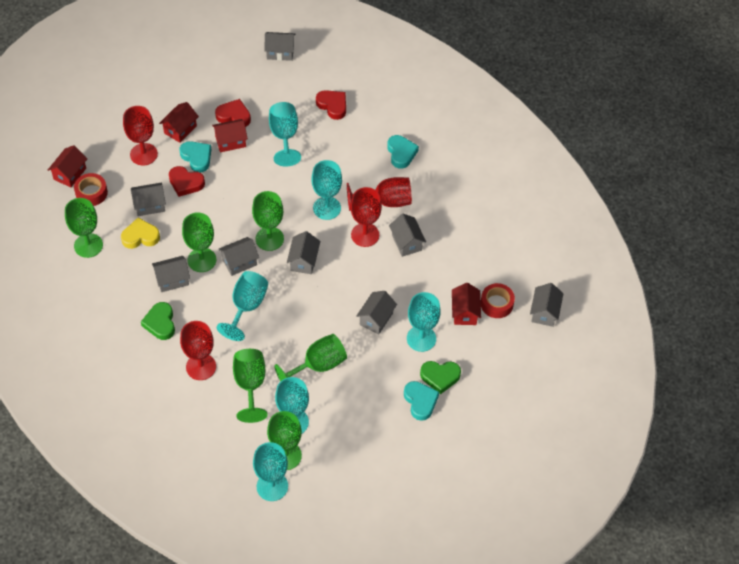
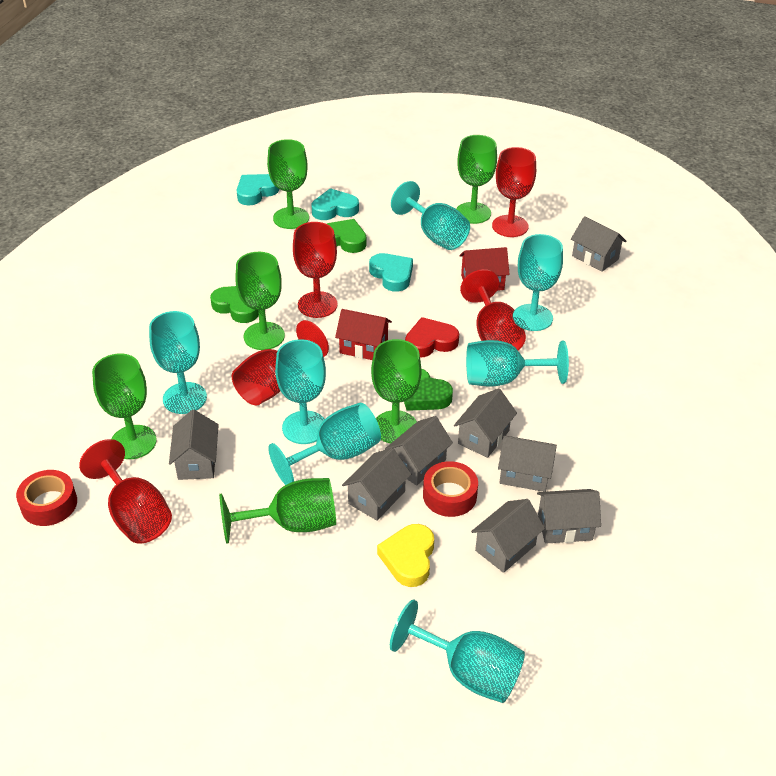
green heart: [141,302,175,340] [420,361,461,394] = 2 -> [210,286,259,323] [327,219,367,253] [404,369,453,411] = 3
red goblet: [123,106,158,165] [180,321,216,380] [347,177,412,211] [351,187,382,247] = 4 -> [79,439,172,544] [232,320,329,405] [293,222,338,318] [460,269,526,351] [492,147,536,237] = 5
red heart: [169,166,205,197] [215,99,251,127] [316,90,346,120] = 3 -> [405,317,459,358] = 1
red house: [48,145,87,187] [159,102,199,143] [212,119,248,152] [452,283,481,325] = 4 -> [335,309,392,360] [459,247,509,291] = 2
turquoise goblet: [217,271,268,341] [253,442,288,501] [269,102,301,167] [275,377,309,434] [312,160,342,220] [407,292,441,352] = 6 -> [149,311,207,414] [268,403,381,485] [275,339,326,444] [390,600,525,703] [391,181,470,250] [466,340,569,386] [515,234,563,331] = 7

